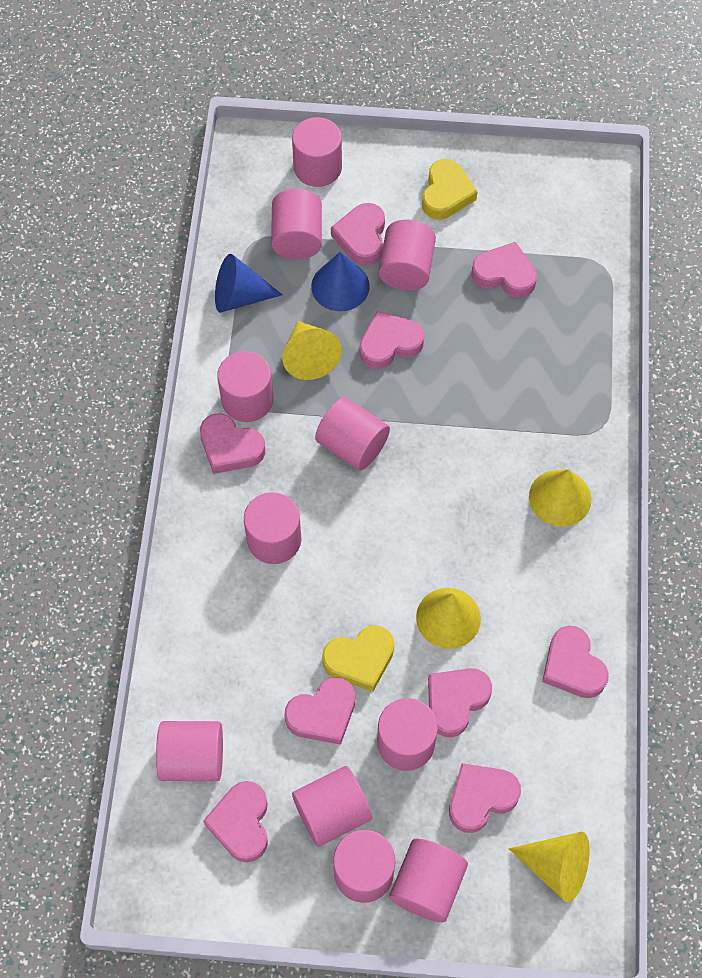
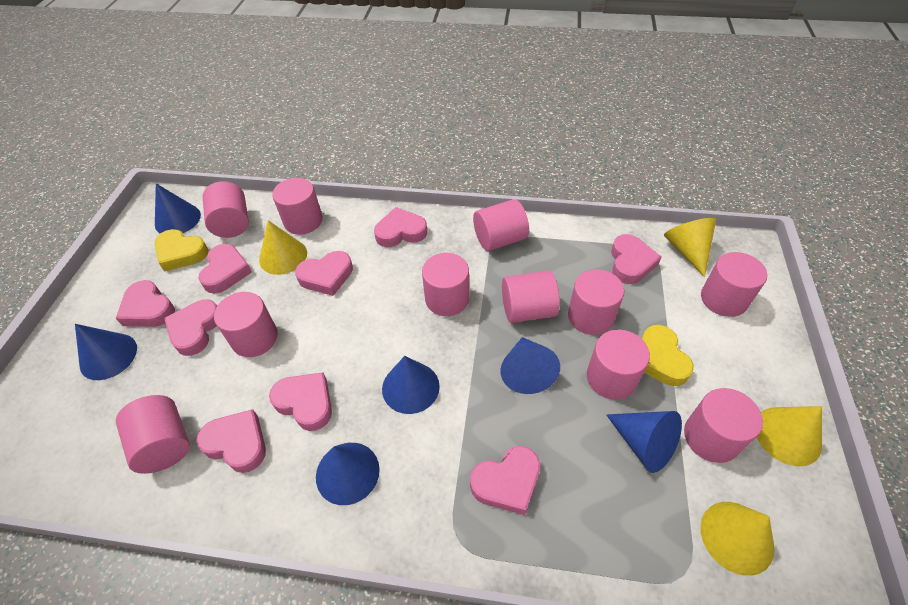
blue cone: [215,254,283,313] [311,252,370,311] = 2 -> [75,324,137,380] [155,184,201,234] [316,443,380,505] [382,356,440,414] [501,337,560,394] [606,411,682,473] = 6

